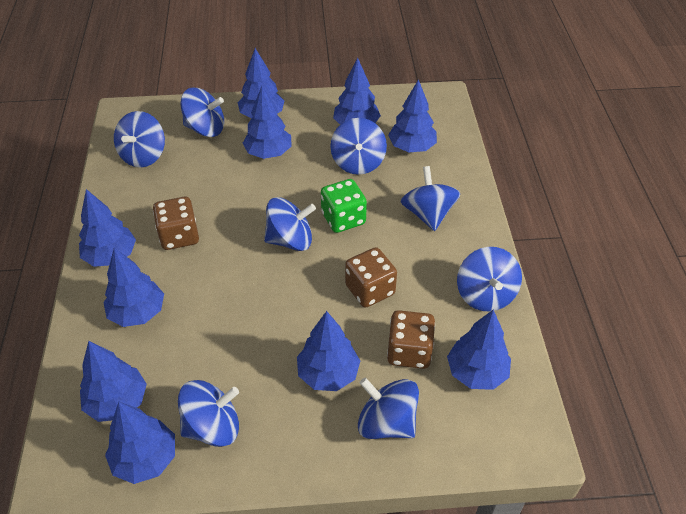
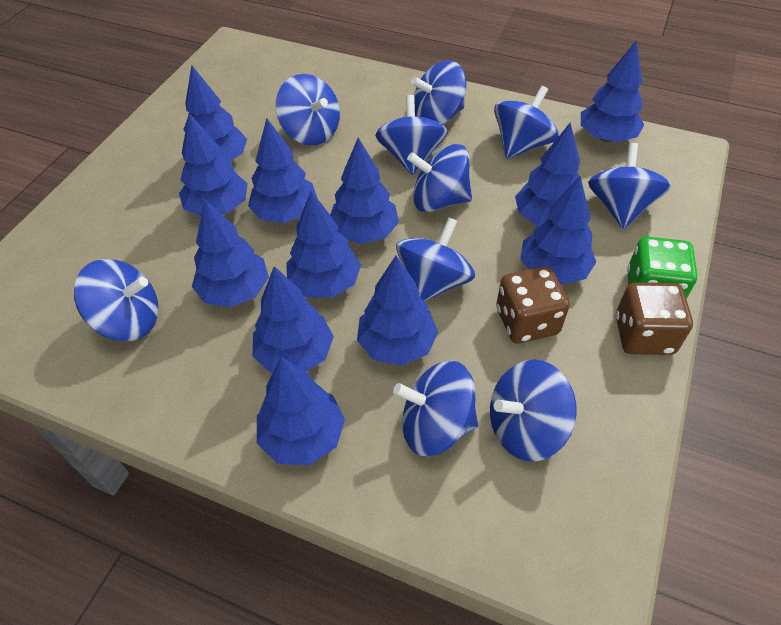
blue spinning top: [114,111,165,168] [178,380,239,447] [181,87,224,137] [264,197,316,251] [330,118,387,175] [358,378,419,439] [400,166,460,231] [457,247,522,311] = 8 -> [74,259,158,341] [276,74,340,145] [375,95,448,175] [393,361,478,456] [396,218,475,302] [407,144,472,212] [411,60,466,125] [490,360,577,461] [494,86,559,159] [588,143,671,229] = 10
blue tree: [79,189,136,267] [80,341,147,422] [103,247,164,327] [105,402,175,484] [238,48,284,118] [243,86,292,159] [297,311,360,391] [333,58,381,125] [388,79,437,152] [447,310,511,390] = 10 -> [179,113,248,217] [183,65,247,161] [192,200,269,307] [248,118,318,223] [253,266,334,374] [257,357,345,465] [286,191,361,298] [330,138,399,244] [357,256,438,366] [515,122,584,225] [520,176,596,285] [581,40,644,142] = 12
brown dice: [153,197,199,250] [345,247,397,308] [387,310,435,369] = 3 -> [496,266,570,343] [616,283,693,355] = 2

